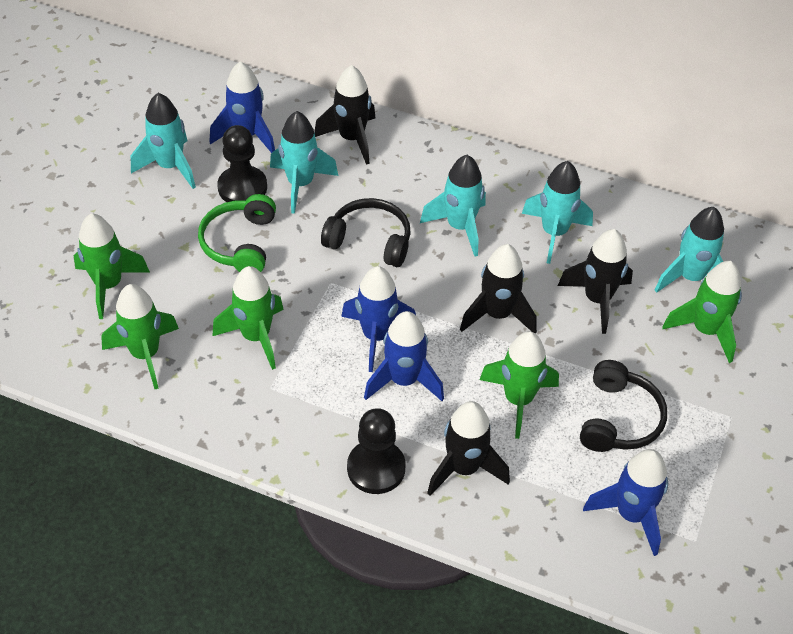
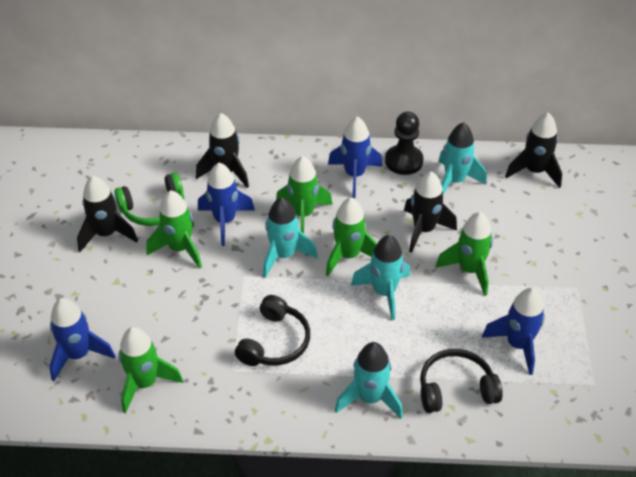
black pawn: [217,125,267,202] [347,408,406,494] = 2 -> [385,112,424,175] = 1
turquoise rocket: [131,93,196,189] [270,111,338,214] [420,155,486,256] [522,161,593,264] [655,207,724,293] = 5 -> [263,197,318,278] [335,342,403,419] [351,235,410,320] [438,122,486,194] = 4

